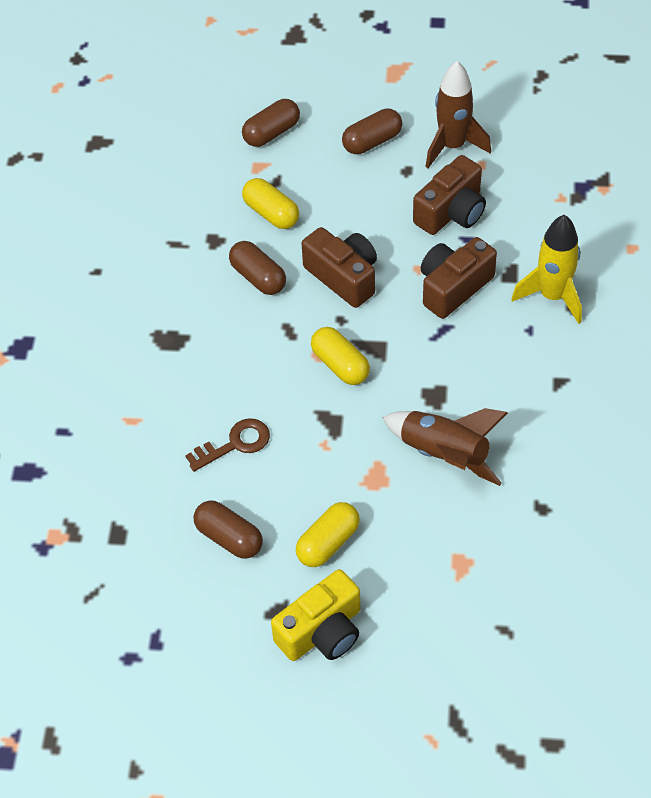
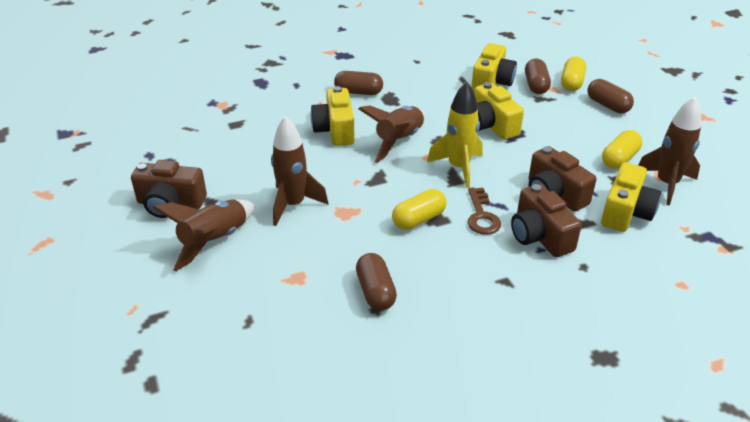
brown rocket: [382,408,508,486] [426,61,491,168] = 2 -> [153,199,255,272] [271,116,328,226] [358,106,426,163] [639,97,701,206] = 4
yellow camera: [271,569,360,661] = 1 -> [311,86,355,146] [471,43,517,92] [474,82,524,140] [601,162,661,232] = 4

